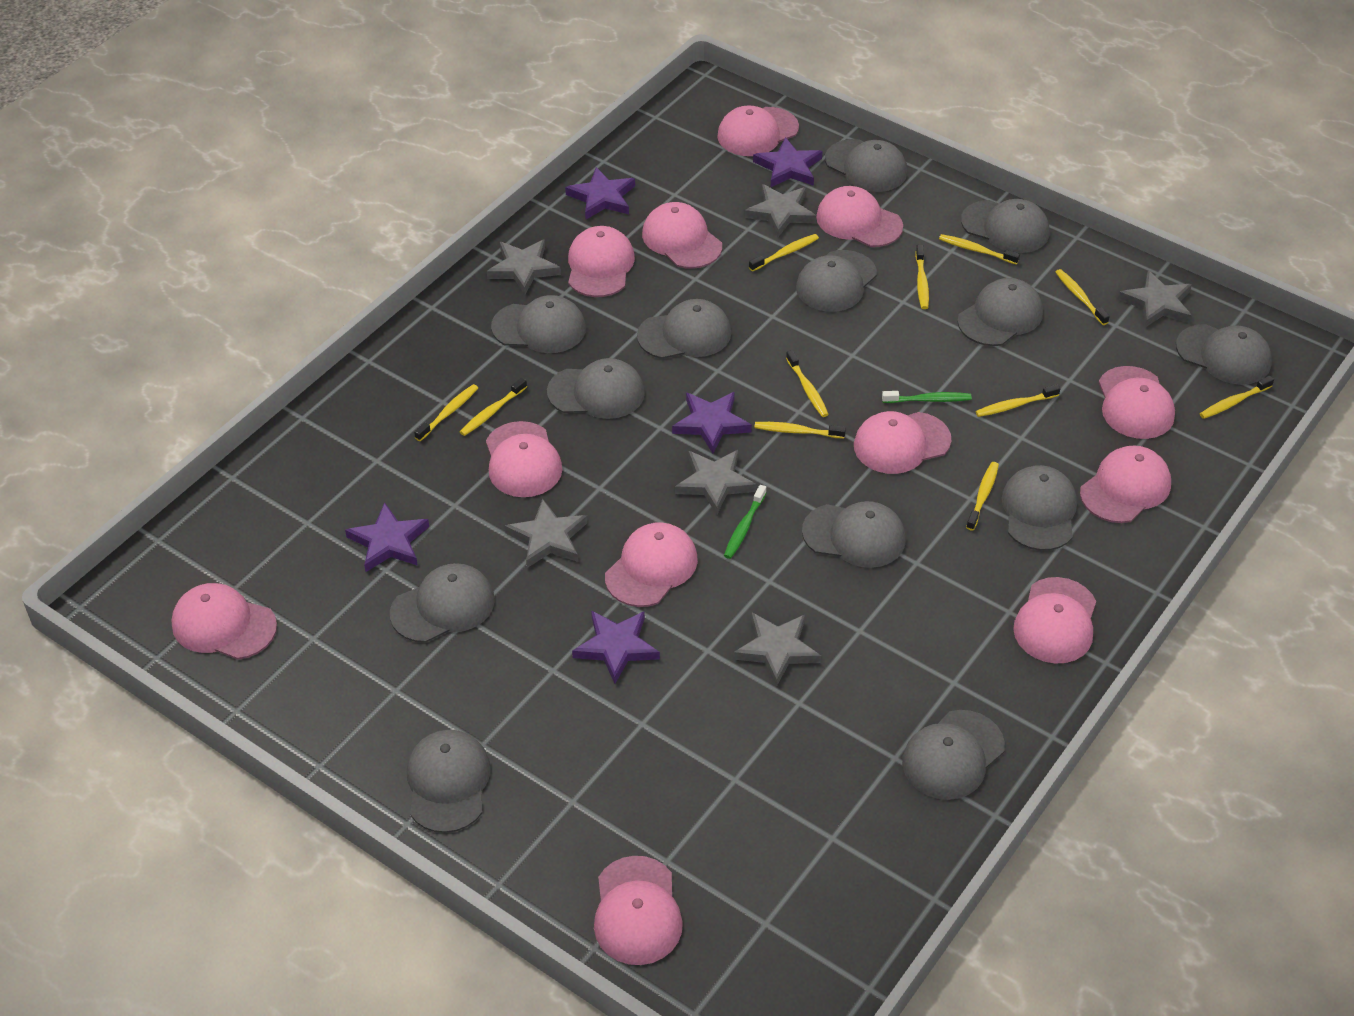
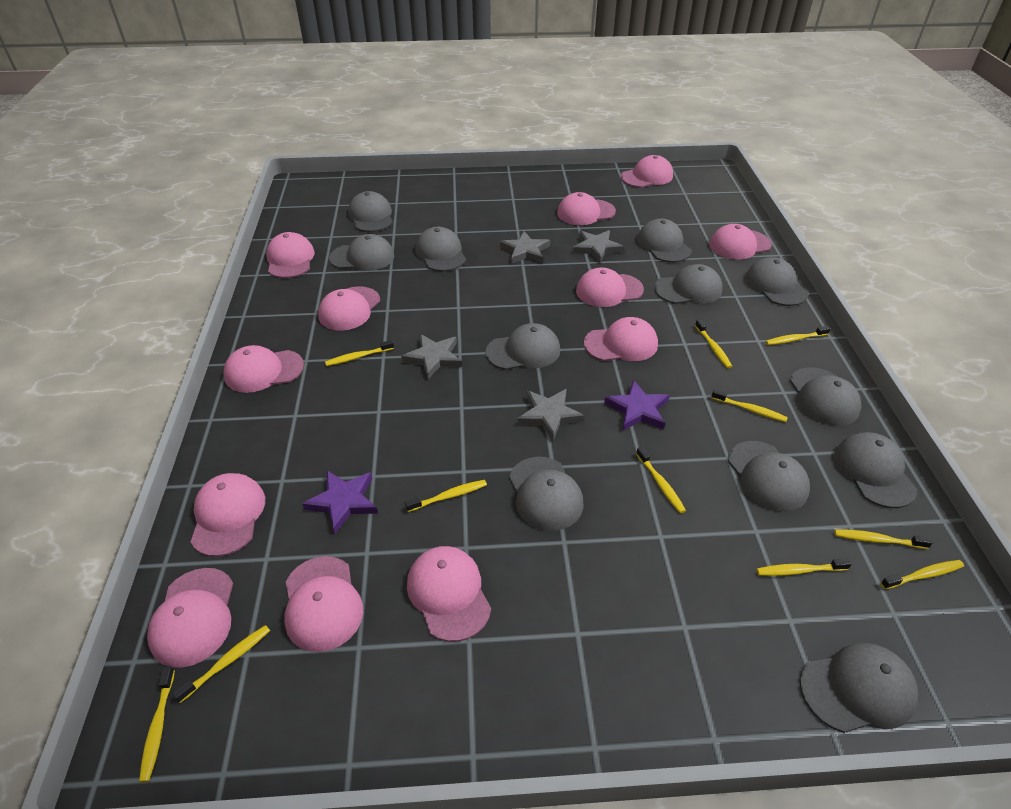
green toothbrush: [724,485,766,559] [882,391,972,403] = 2 -> none = 0
grey cap: [390,563,495,643] [407,730,491,833] [491,295,586,353] [547,358,645,419] [637,299,731,359] [796,250,877,312] [802,501,906,568] [825,139,907,192] [902,710,1005,800] [957,278,1043,346] [961,199,1049,253] [1002,465,1077,551] [1176,324,1272,385] = 13 -> [329,234,394,271] [348,191,393,232] [415,227,466,271] [486,323,560,370] [509,457,583,531] [637,219,692,262] [654,264,723,304] [728,441,810,512] [745,257,808,306] [790,367,861,426] [800,643,918,733] [834,432,917,508] = 12
grey star: [487,239,561,294] [505,498,588,568] [675,450,756,515] [733,613,821,687] [745,184,816,237] [1118,270,1192,328] = 6 -> [401,334,462,379] [500,231,550,264] [517,389,584,441] [572,230,624,263] = 4
purple star: [345,502,429,572] [565,167,635,219] [572,611,660,683] [672,392,752,454] [753,137,822,188] = 5 -> [302,471,378,534] [604,380,670,430] = 2

